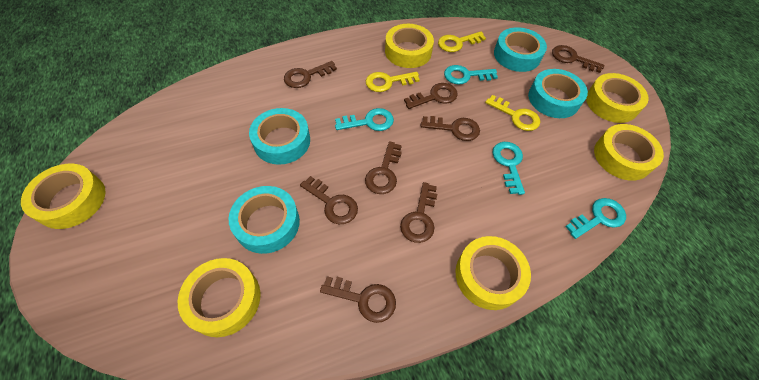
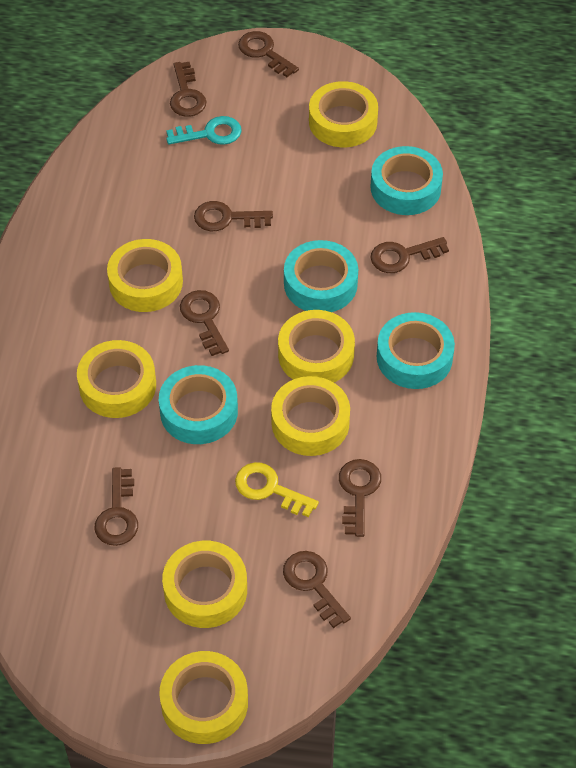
turquoise key: [335,108,394,131] [444,65,498,84] [492,142,525,195] [566,198,626,239] = 4 -> [166,116,242,145] = 1
yellow key: [366,72,420,92] [438,32,486,52] [485,95,540,131] = 3 -> [235,462,319,517] = 1
yellow tape: [21,163,105,229] [178,258,261,337] [385,24,434,68] [455,236,531,310] [586,73,649,123] [594,124,664,181] = 6 -> [77,340,156,418] [107,239,183,312] [159,651,248,744] [162,541,247,628] [271,376,350,456] [278,310,355,383] [309,81,378,147] = 7

